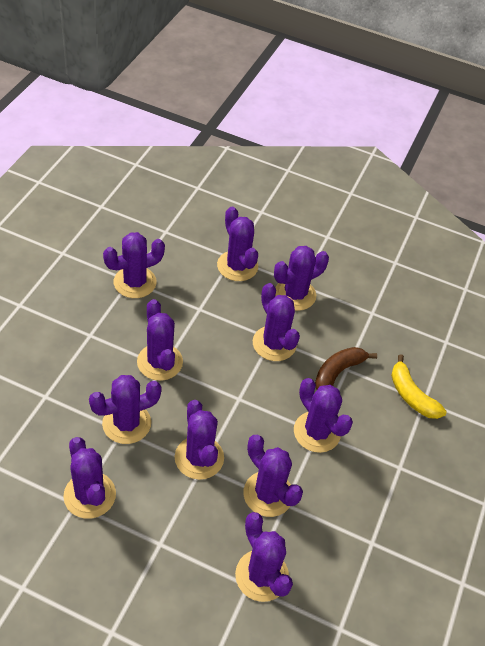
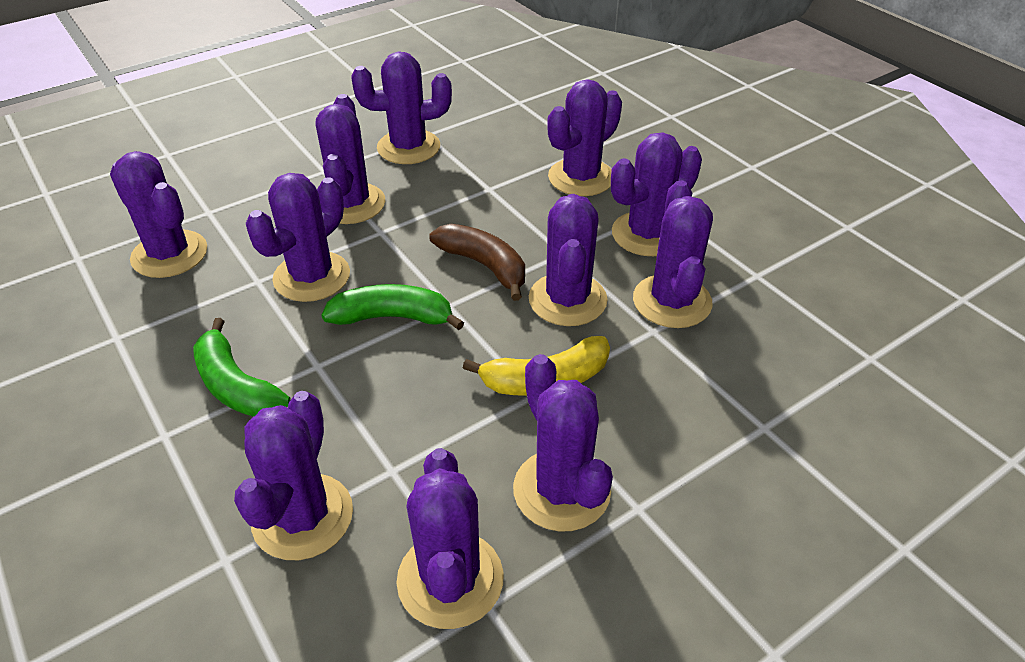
green banana: none = 0 -> [193,318,291,416] [321,284,464,330] = 2

